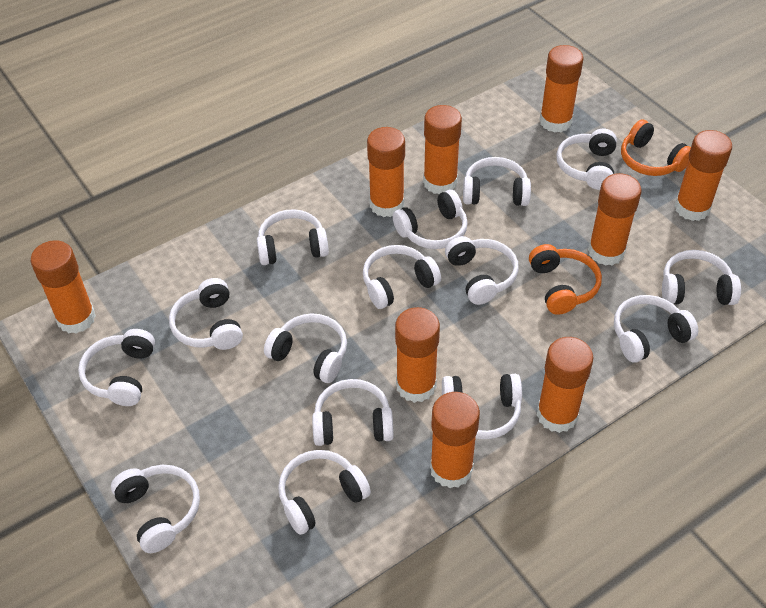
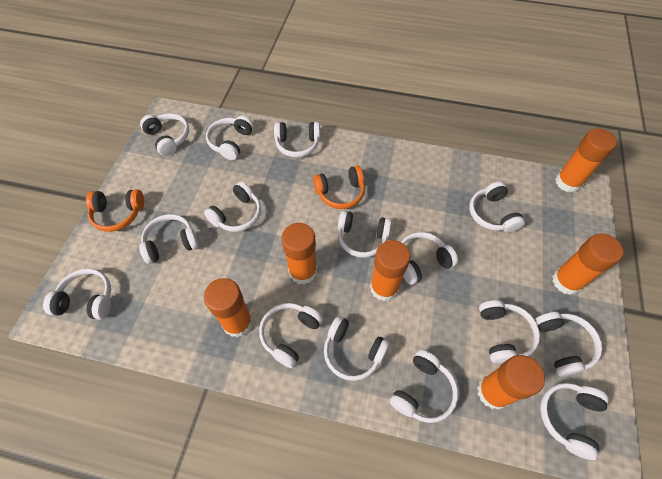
orange glue stick: [31,240,96,334] [367,127,405,217] [395,307,440,403] [423,105,462,194] [430,392,480,488] [537,337,593,433] [540,45,584,133] [588,173,642,266] [675,130,732,221] = 9 -> [204,278,253,337] [282,223,317,285] [370,240,410,301] [477,355,545,410] [552,233,624,295] [555,128,617,193] = 6

